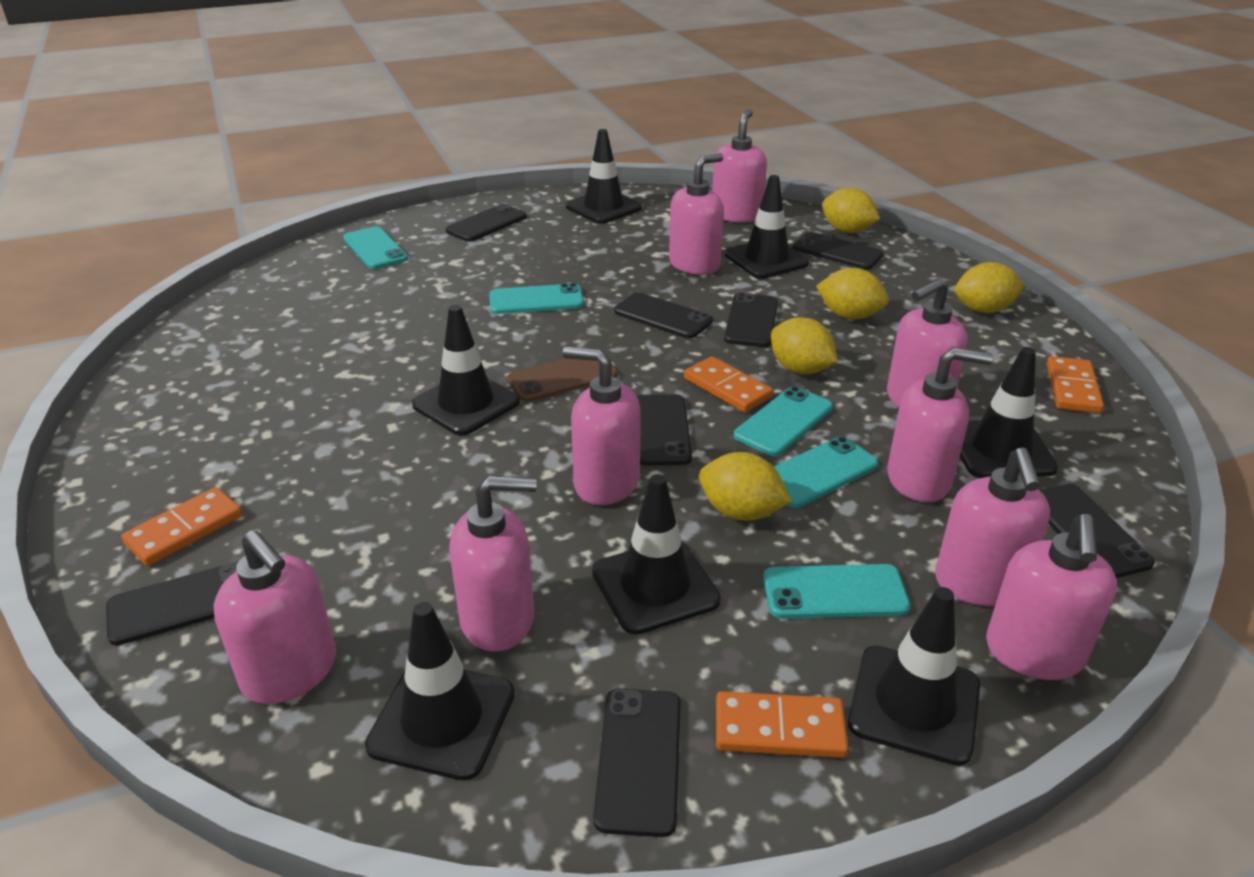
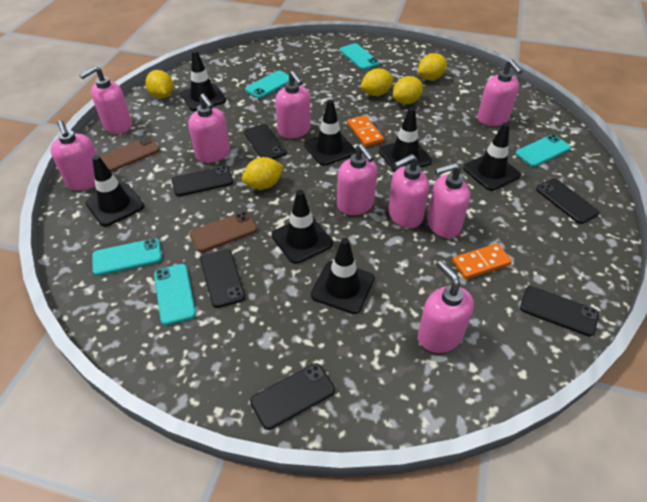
black phone: [106,561,239,646] [446,204,527,242] [593,689,681,837] [614,292,713,338] [637,394,692,466] [724,293,778,347] [792,232,884,269] [1039,484,1155,578] = 8 -> [172,166,233,196] [200,249,245,308] [244,124,287,159] [250,363,335,430] [520,286,599,337] [536,178,599,224] = 6
brown phone: [507,358,618,402] = 1 -> [100,137,160,172] [189,212,257,252] = 2
orange domino: [121,487,243,566] [684,356,773,412] [716,691,849,758] [1046,356,1104,413] = 4 -> [347,115,384,147] [452,243,512,279] = 2

